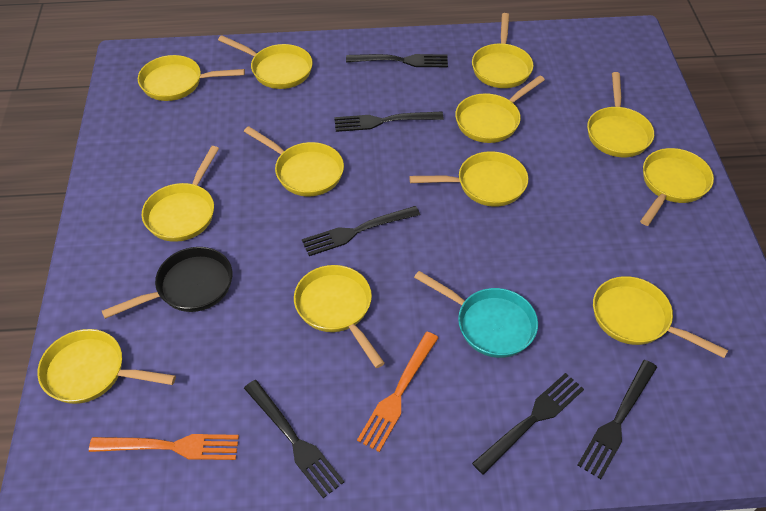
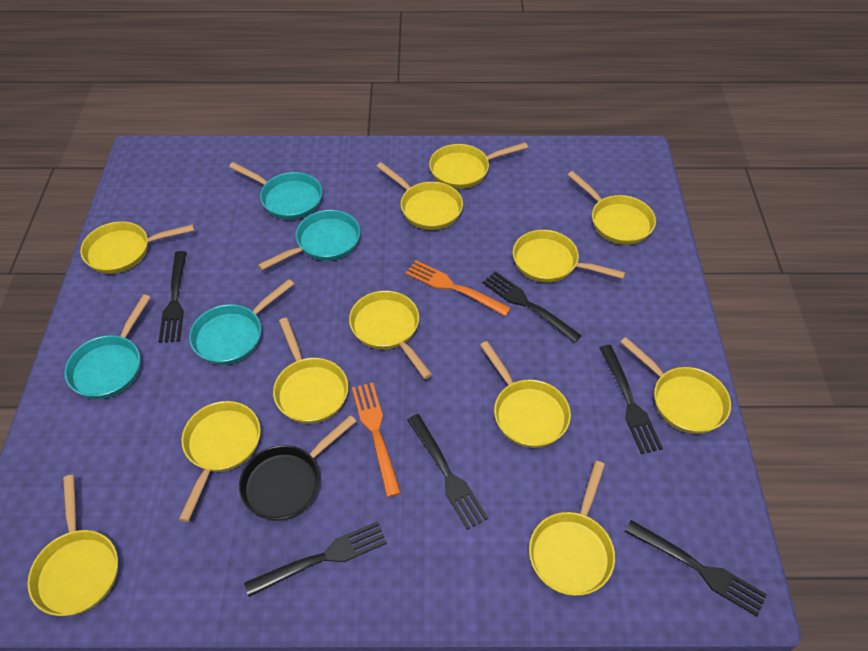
turquoise pan: [414,271,538,358] = 1 -> [65,294,151,399] [189,279,294,365] [229,162,322,220] [258,210,360,270] = 4

